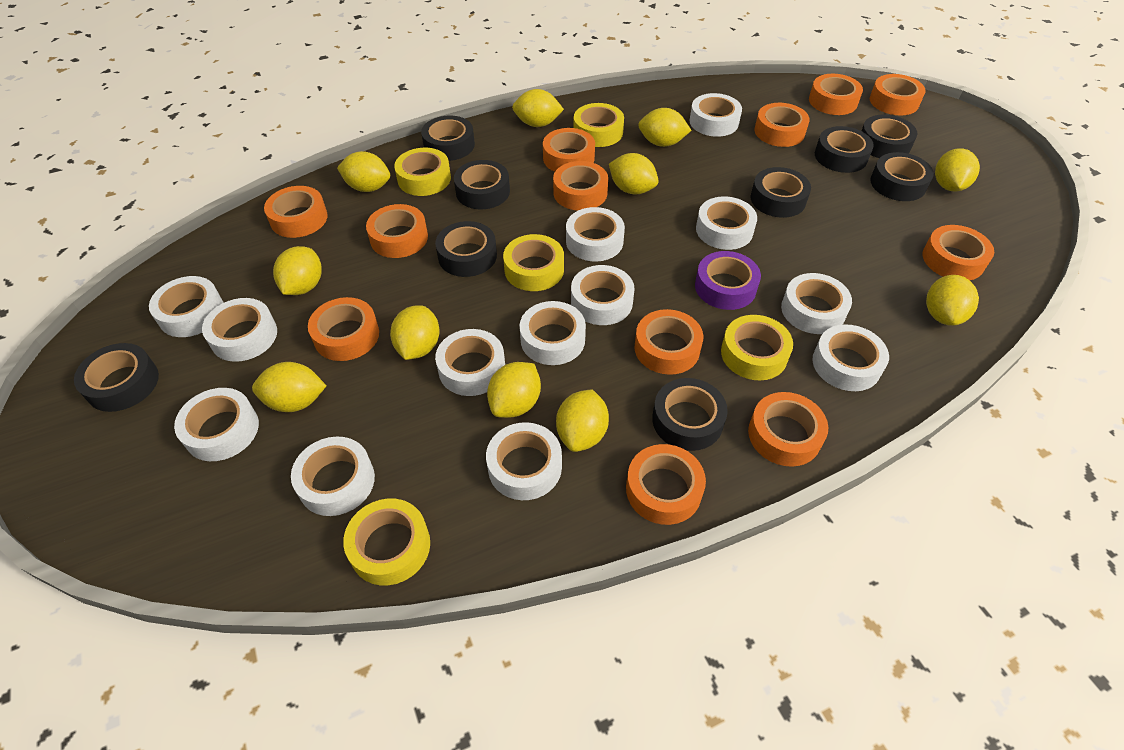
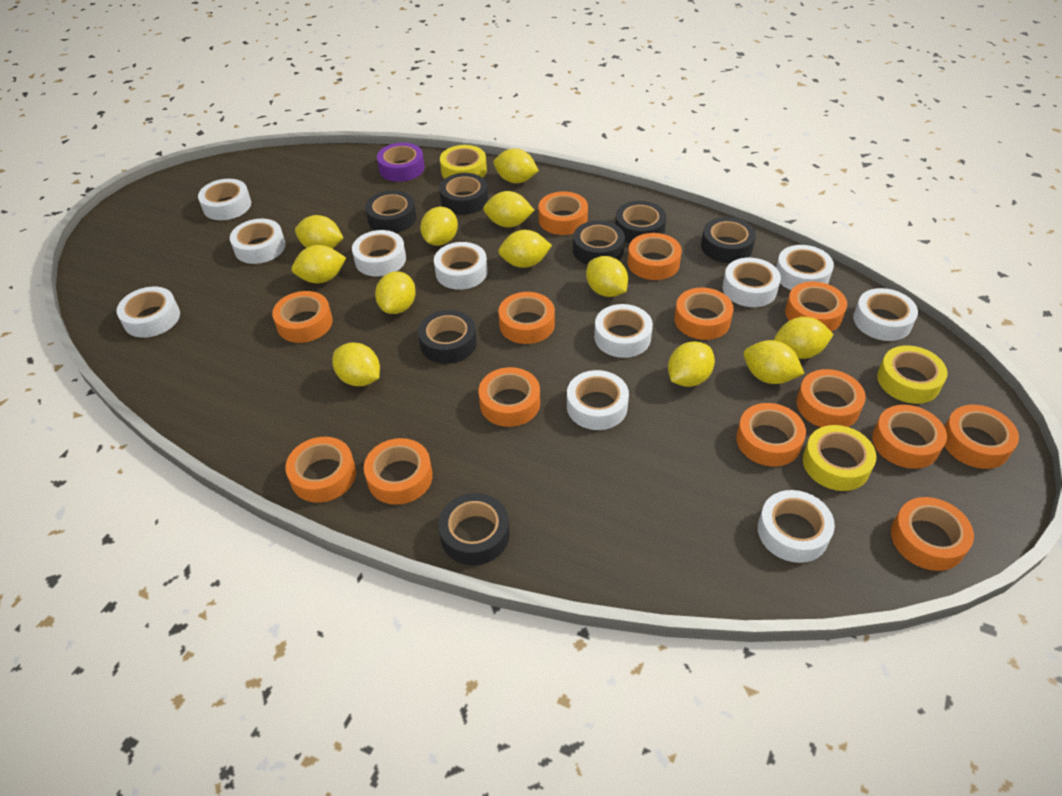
black tape: [74,343,159,412] [421,115,475,161] [435,221,497,277] [454,160,510,209] [652,378,728,451] [750,167,811,218] [815,126,874,173] [862,114,917,158] [870,152,934,201] = 9 -> [365,190,417,233] [418,310,477,364] [438,493,510,565] [439,173,488,215] [573,221,625,265] [615,201,666,243] [701,217,756,263] = 7
orange tape: [264,186,328,238] [308,297,379,361] [366,204,428,258] [543,128,595,172] [553,161,608,210] [626,444,706,525] [634,309,703,375] [748,392,828,467] [755,103,810,147] [809,74,863,115] [870,74,926,115] [922,225,994,280] = 12 -> [272,291,333,343] [285,437,356,503] [364,438,433,505] [478,367,540,427] [499,292,555,344] [538,191,588,235] [628,233,682,280] [674,287,734,340] [736,403,806,466] [785,282,847,332] [796,369,866,427] [872,405,947,469] [891,497,974,571] [944,405,1019,469] = 14
white tape: [149,276,224,337] [174,388,259,461] [202,298,277,362] [291,436,375,516] [435,329,505,396] [486,422,562,500] [520,301,586,365] [566,207,625,261] [571,265,634,325] [689,93,742,137] [696,196,757,250] [781,273,852,334] [813,324,889,391] = 13 -> [117,287,180,338] [198,179,251,220] [230,219,286,264] [352,230,406,277] [434,242,488,290] [567,370,629,430] [594,304,653,358] [722,258,781,307] [758,490,835,563] [776,245,834,290] [853,288,918,341] = 11
yellow lemon: [252,362,326,412] [273,246,322,295] [337,151,390,192] [390,305,440,360] [487,362,541,418] [512,89,564,127] [556,389,609,452] [609,153,659,194] [638,108,692,147] [926,275,979,326] [935,148,980,191] = 11 -> [292,245,346,283] [295,215,343,249] [332,343,380,386] [375,271,416,314] [420,207,458,246] [483,191,534,227] [494,148,539,183] [498,230,552,268] [586,256,628,297] [668,341,715,387] [744,340,804,384] [774,317,834,359] = 12
yellow tape: [343,498,430,586] [394,148,451,196] [503,234,564,291] [574,103,624,147] [721,315,793,380] = 5 -> [440,145,487,179] [803,425,876,491] [877,345,948,404] = 3

